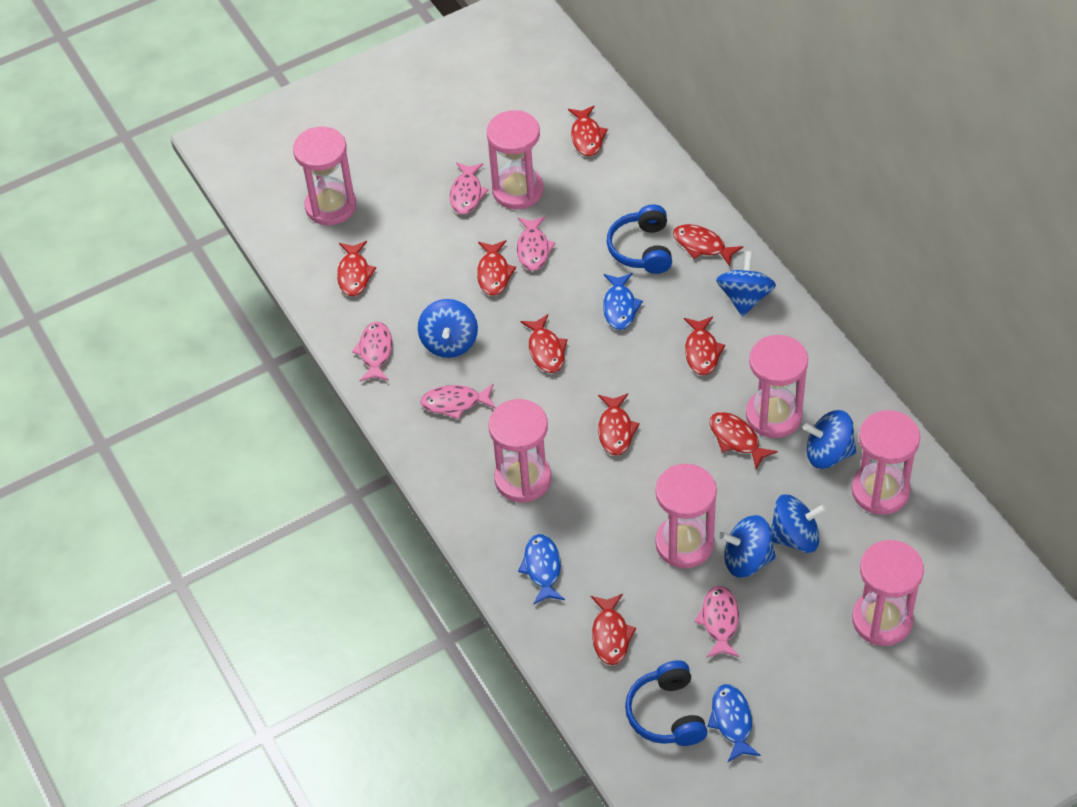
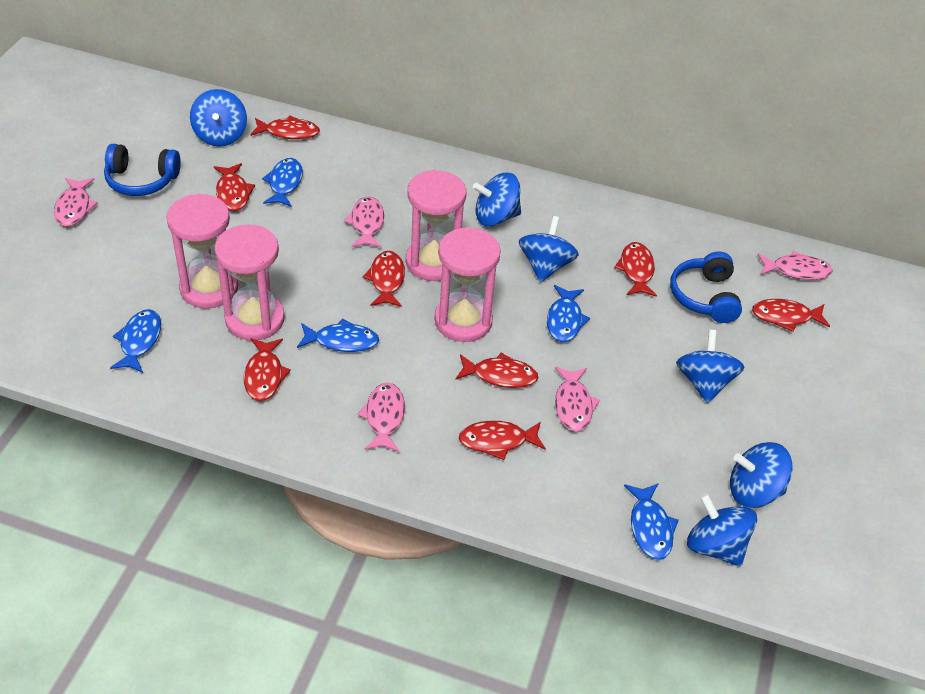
blue fish: [518,534,565,605] [603,273,643,330] [707,684,761,762] = 3 -> [110,309,161,373] [262,158,303,207] [297,319,379,352] [547,285,590,342] [624,483,679,560] = 5
blue spinning top: [418,299,478,358] [716,251,776,317] [719,515,776,578] [771,495,827,553] [803,410,856,469] = 5 -> [190,89,247,146] [473,173,521,227] [519,216,579,282] [676,330,745,403] [687,493,757,566] [730,442,793,508] = 6
pink hourglass: [293,127,356,225] [487,110,543,209] [489,399,552,503] [655,464,717,568] [746,335,808,438] [851,410,920,515] [852,540,924,646] = 7 -> [166,193,238,309] [214,224,285,340] [406,170,466,281] [435,227,501,342] = 4
red fish: [337,241,376,296] [477,240,516,296] [520,314,567,373] [568,106,608,156] [591,594,636,665] [598,393,640,456] [673,224,743,267] [684,316,725,375] [710,412,778,469] = 9 -> [214,163,255,211] [244,338,291,401] [250,115,320,139] [363,251,405,307] [455,352,538,388] [459,421,546,460] [614,242,657,297] [752,299,830,332] = 8

